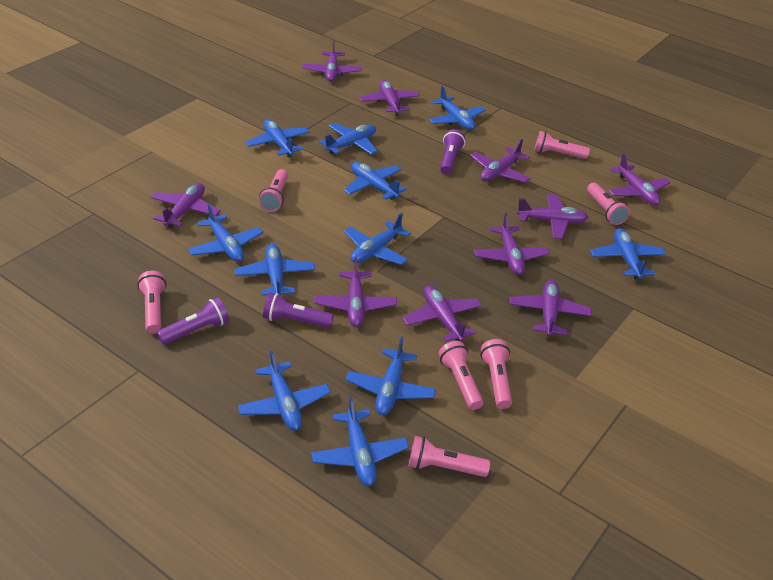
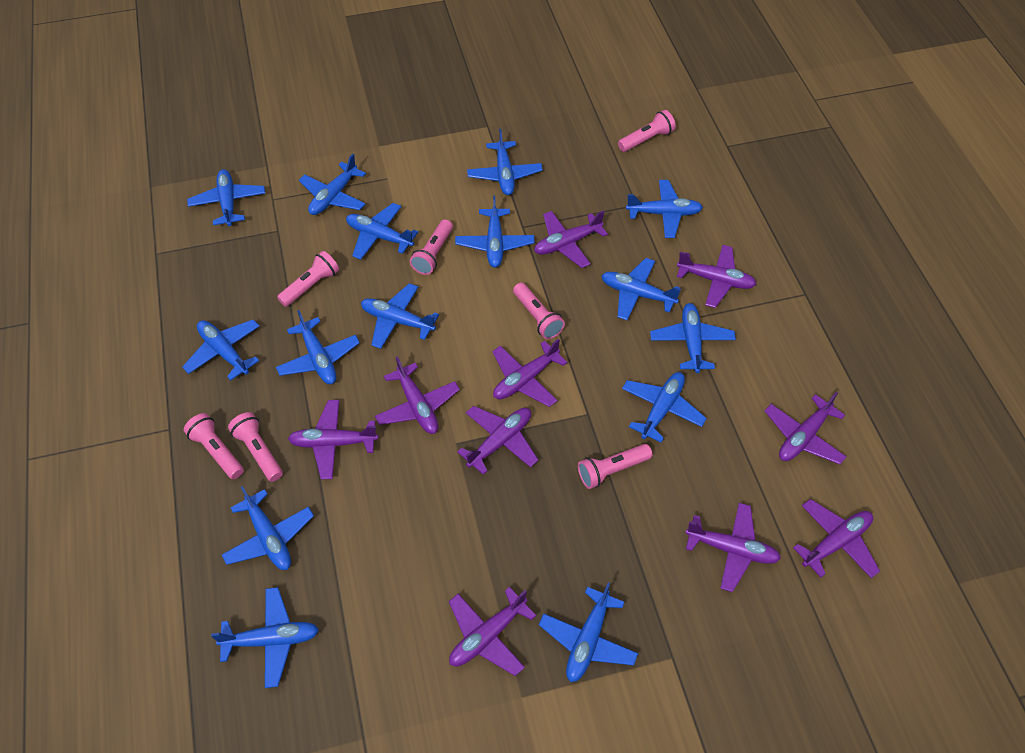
blue plane: [188,204,263,262] [235,244,315,296] [238,350,331,431] [245,119,310,158] [311,396,409,486] [319,123,378,155] [344,162,407,200] [344,213,411,265] [345,336,436,415] [429,86,486,130] [590,228,666,279] = 11 -> [182,319,260,380] [187,169,265,226] [211,587,319,688] [222,486,314,570] [276,310,360,384] [299,154,366,215] [346,203,418,260] [361,283,439,349] [455,195,534,268] [467,129,543,195] [539,583,638,682] [601,258,681,320] [622,372,707,443] [626,180,703,238] [650,303,736,373] = 15
purple flashlight: [157,297,229,344] [263,293,334,328] [440,129,465,175] = 3 -> none = 0

